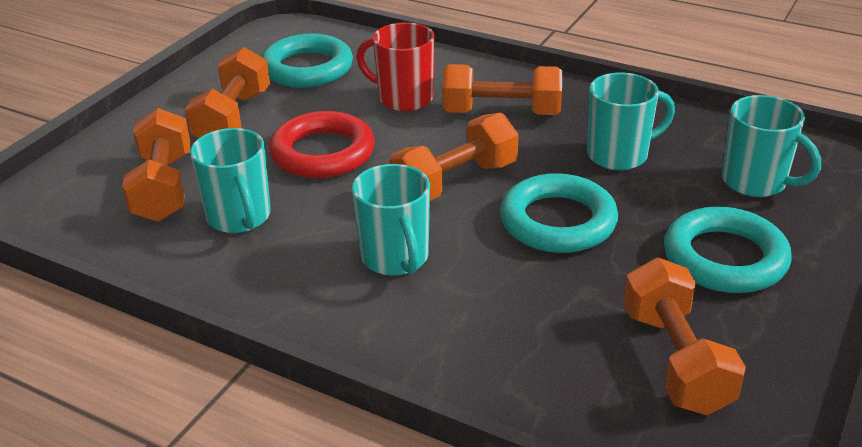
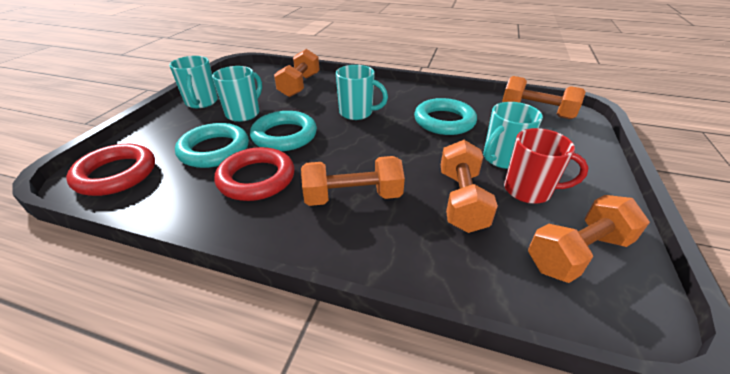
red ring: [269,111,375,178] = 1 -> [66,144,155,196] [215,147,295,201] = 2

